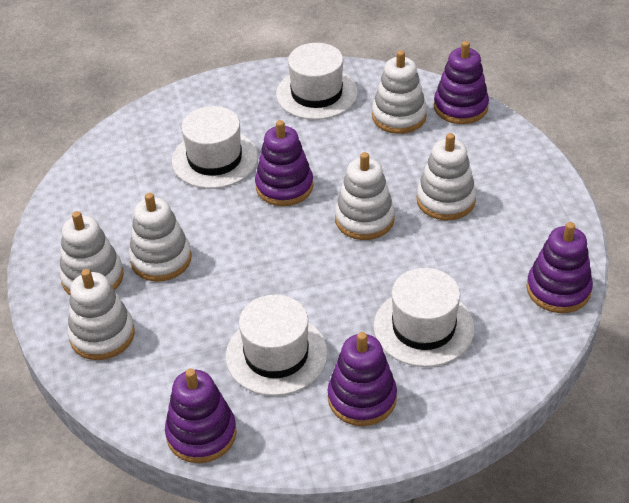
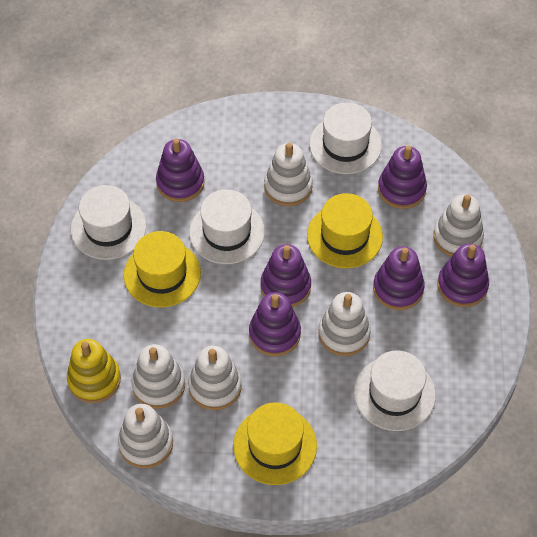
purple stacking toy: [165,369,237,463] [255,120,313,206] [328,332,397,426] [434,41,489,124] [527,222,593,313] = 5 -> [156,139,204,202] [249,292,301,356] [261,244,311,307] [373,246,425,310] [378,145,427,209] [437,243,489,307] = 6
yellow hat: none = 0 -> [124,231,201,307] [233,402,317,485] [307,193,383,268] = 3
yellow stacking toy: none = 0 -> [67,339,121,403] = 1

